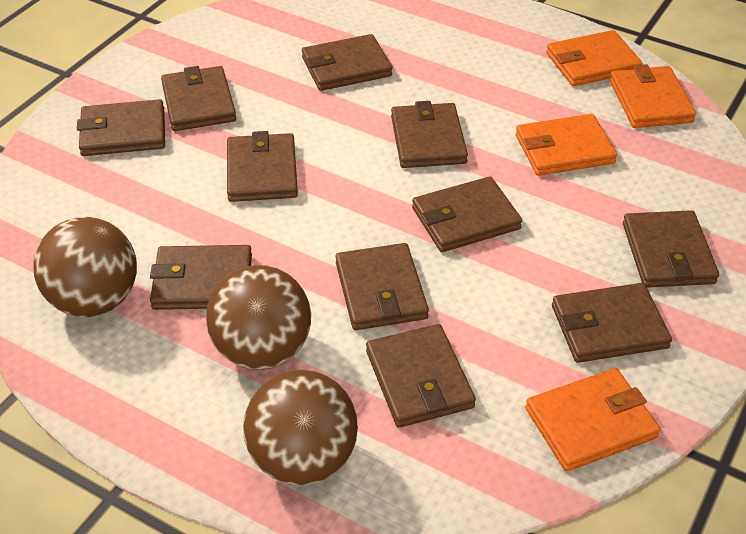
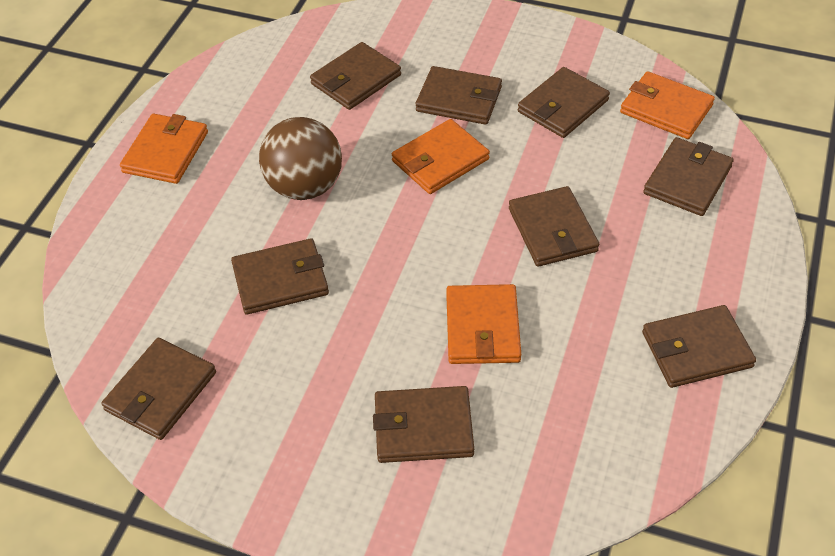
brown ball: [34,217,137,317] [206,265,311,370] [243,370,358,485] = 3 -> [259,117,342,200] = 1
brown wallet: [77,99,165,156] [150,245,252,310] [161,66,236,131] [227,131,298,202] [302,34,392,91] [335,243,429,330] [366,324,476,428] [391,101,468,168] [412,176,522,252] [552,283,672,363] [623,210,719,288] = 11 -> [101,338,216,440] [231,238,329,315] [310,42,401,110] [373,386,474,463] [416,66,502,125] [509,186,599,267] [518,67,610,138] [642,305,756,388] [643,137,734,216] = 9

